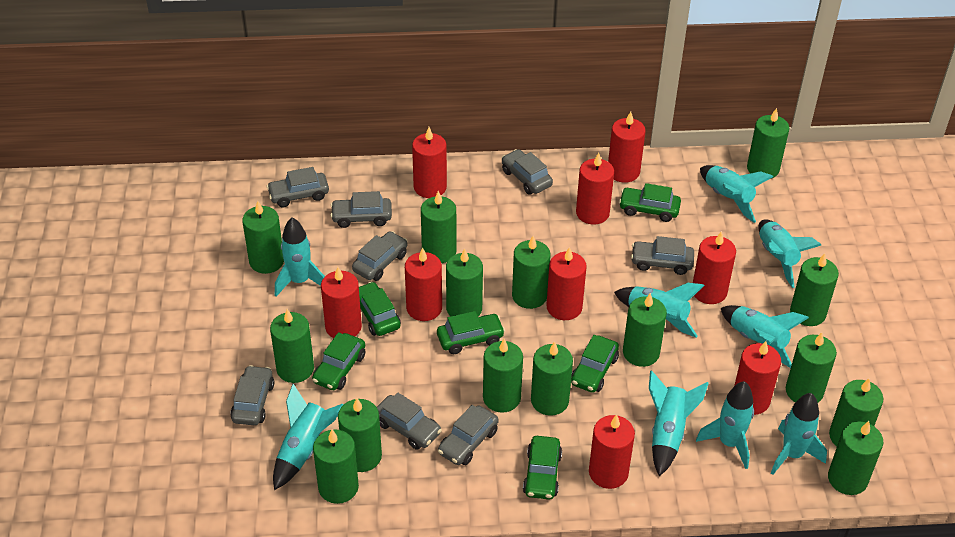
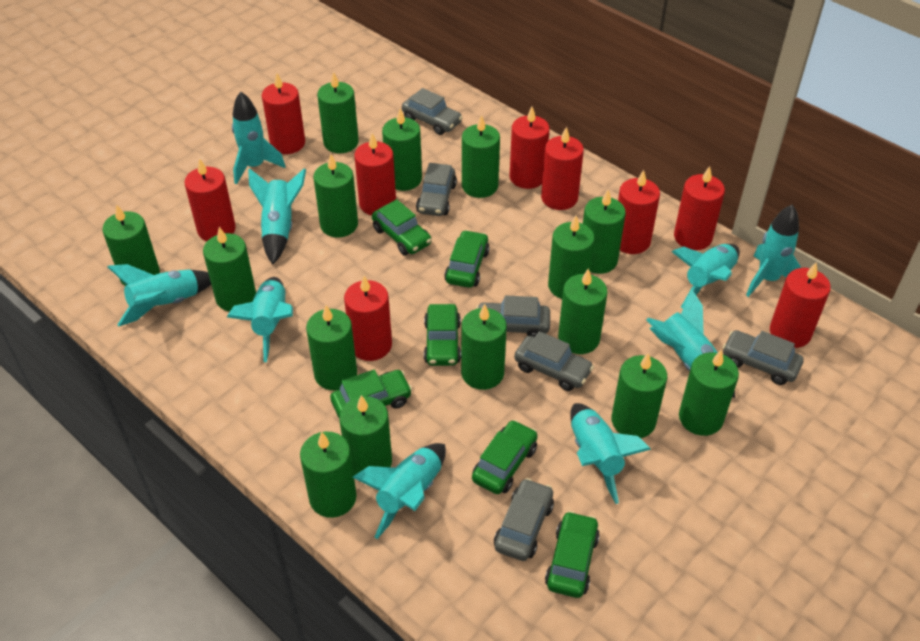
grey car: [230,365,274,425] [267,167,329,208] [330,191,392,228] [352,231,408,281] [377,393,442,450] [438,405,499,465] [502,149,553,195] [631,236,694,275] = 8 -> [402,88,463,135] [416,163,457,216] [476,295,550,337] [494,478,554,561] [514,331,594,391] [723,330,803,385] = 6

